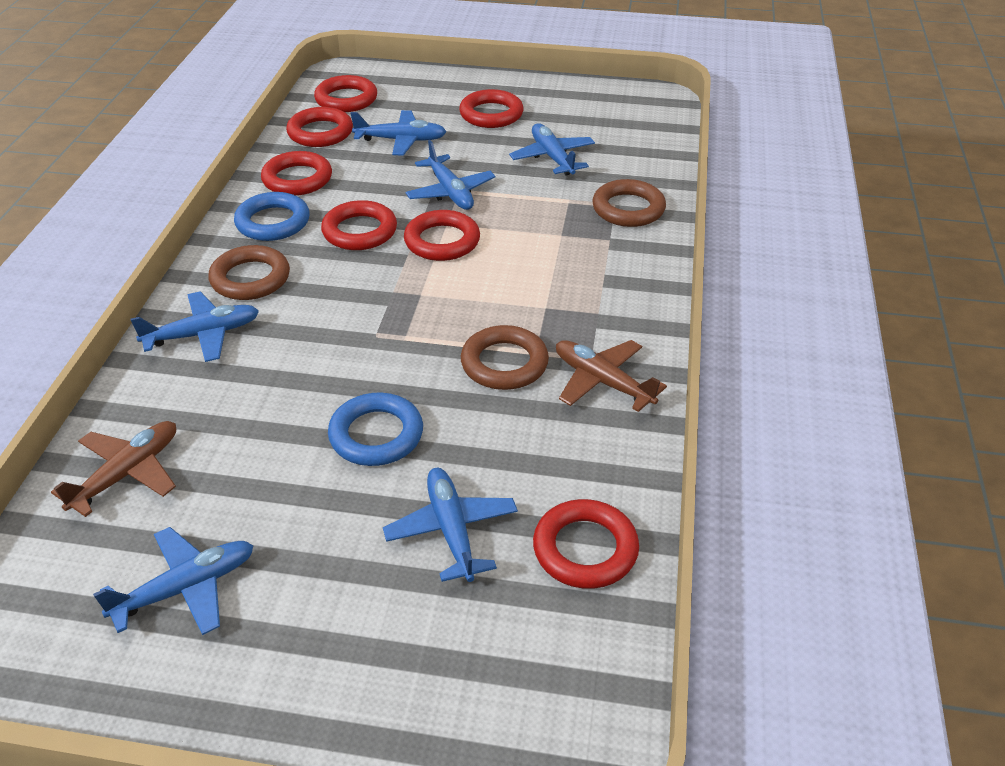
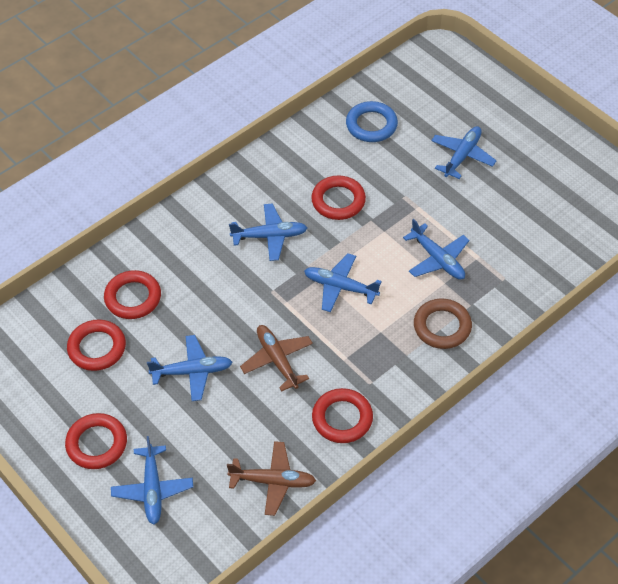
blue ring: [234,192,309,241] [328,393,423,466] = 2 -> [346,101,398,142] = 1
brown ring: [208,245,290,300] [461,325,549,390] [592,179,666,227] = 3 -> [414,299,472,349] = 1
red ring: [261,151,332,196] [286,107,353,147] [314,75,377,112] [321,200,397,250] [404,210,480,261] [459,89,523,128] [533,499,639,589] = 7 -> [65,413,127,469] [67,320,126,371] [104,270,161,319] [311,175,366,220] [312,388,373,443] = 5

